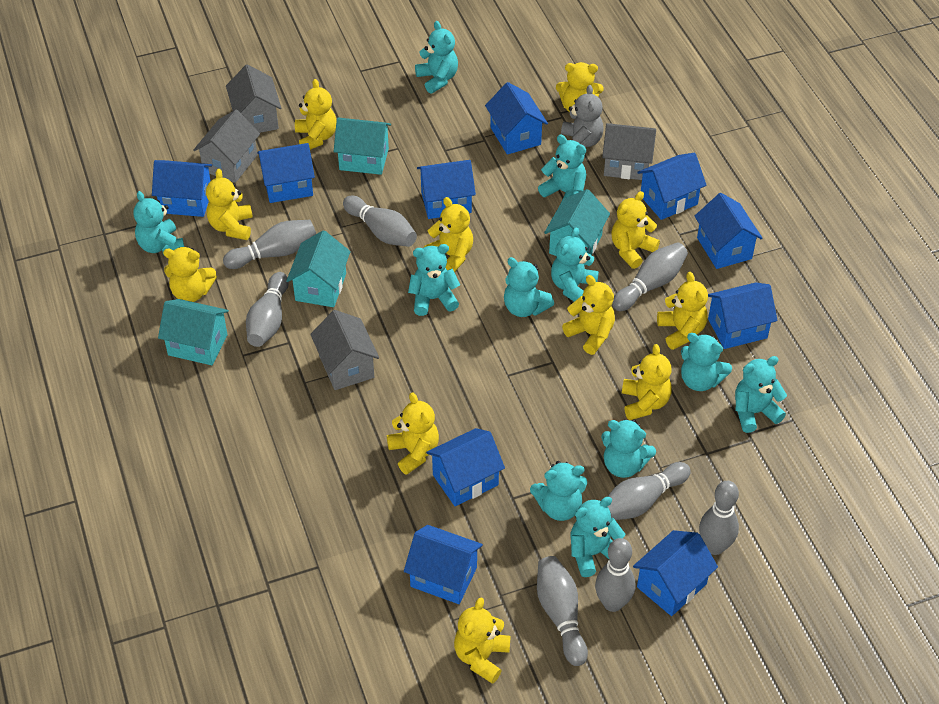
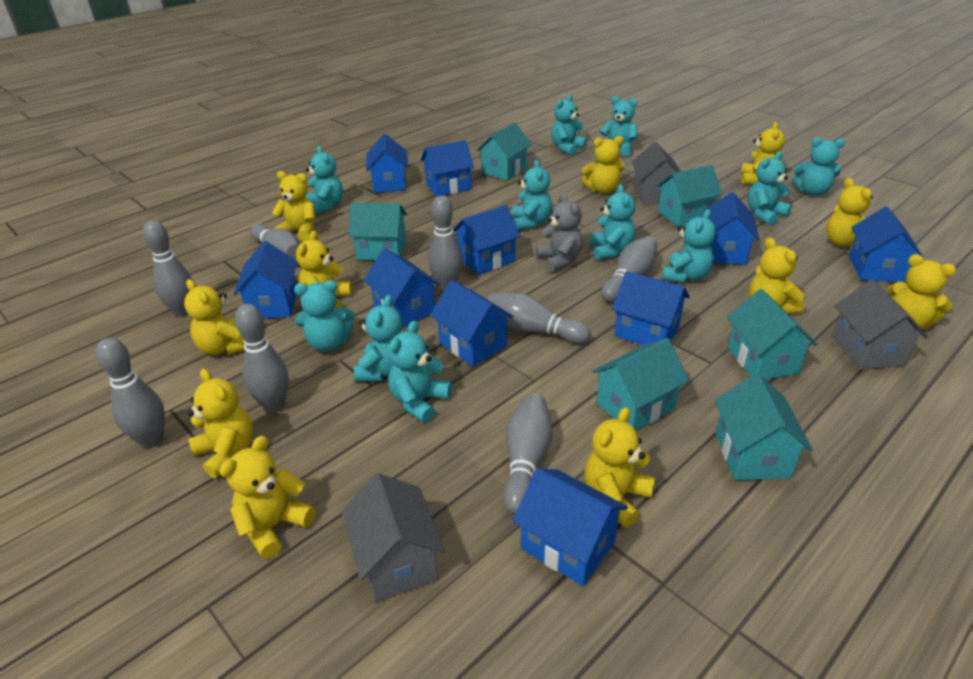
grey house: [193,110,260,183] [226,64,281,133] [310,310,379,390] [602,123,656,180] = 4 -> [342,473,445,602] [632,142,681,204] [832,279,928,370] = 3
turquoise house: [158,299,229,365] [286,230,350,307] [334,118,391,175] [544,189,610,265] = 4 -> [349,203,407,260] [476,122,532,180] [592,338,689,431] [657,165,723,227] [715,373,813,480] [727,289,818,380] = 6

